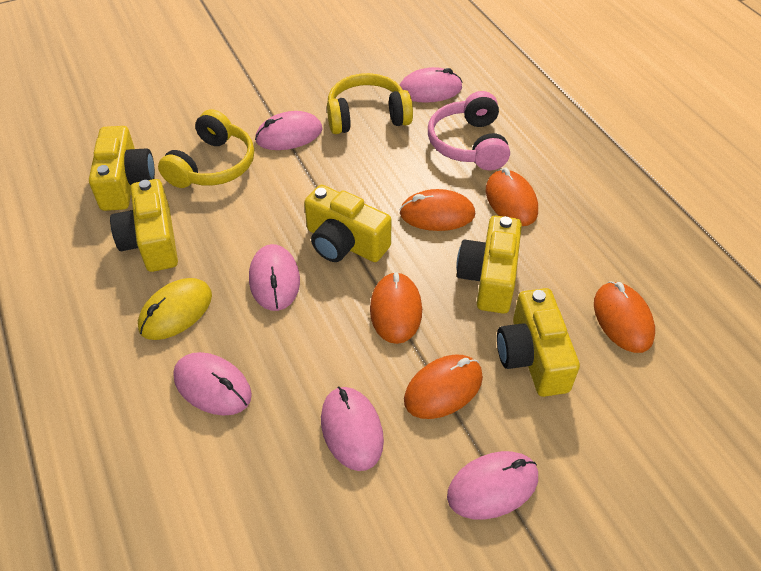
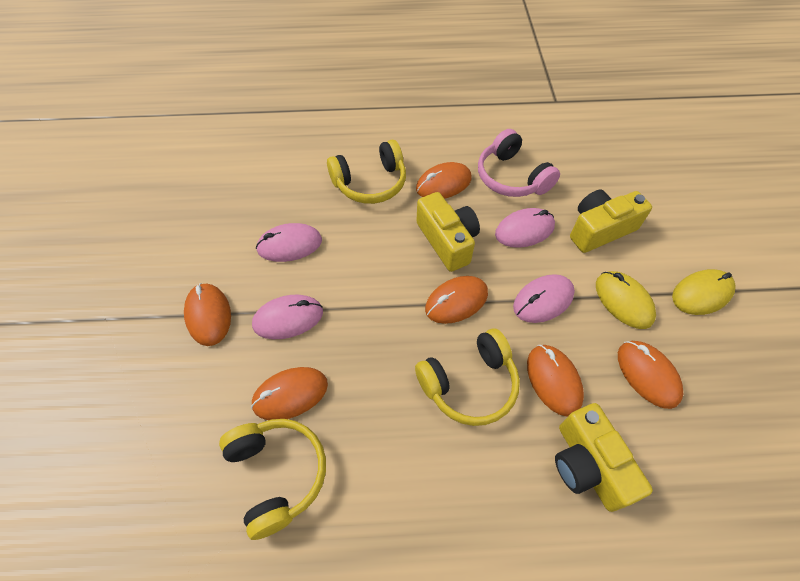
orange mouse: [370,272,422,344] [400,189,475,231] [404,355,483,419] [486,168,538,226] [594,281,655,353] = 5 -> [184,283,231,346] [251,367,328,420] [416,162,472,199] [425,276,488,324] [527,345,584,417] [618,341,683,409] = 6
pink mouse: [173,352,252,416] [249,244,300,311] [255,111,322,150] [321,386,384,471] [400,67,463,103] [447,451,538,520] = 6 -> [252,295,323,339] [256,223,322,262] [495,208,555,248] [513,274,575,323] = 4
yellow camera: [89,126,155,211] [110,179,178,272] [304,185,392,262] [456,216,522,314] [497,288,580,397] = 5 -> [416,192,480,272] [555,403,653,512] [570,190,652,253] = 3
yellow headphones: [158,109,254,188] [327,73,413,134] = 2 -> [219,419,326,540] [327,140,406,204] [415,328,520,426] = 3
yellow mouse: [138,278,212,340] = 1 -> [596,271,656,329] [672,269,736,315] = 2

